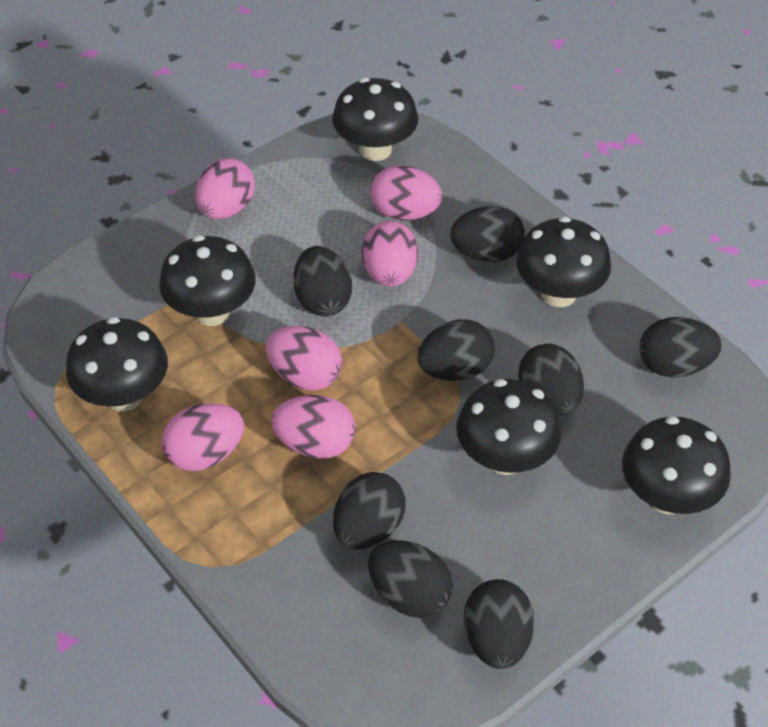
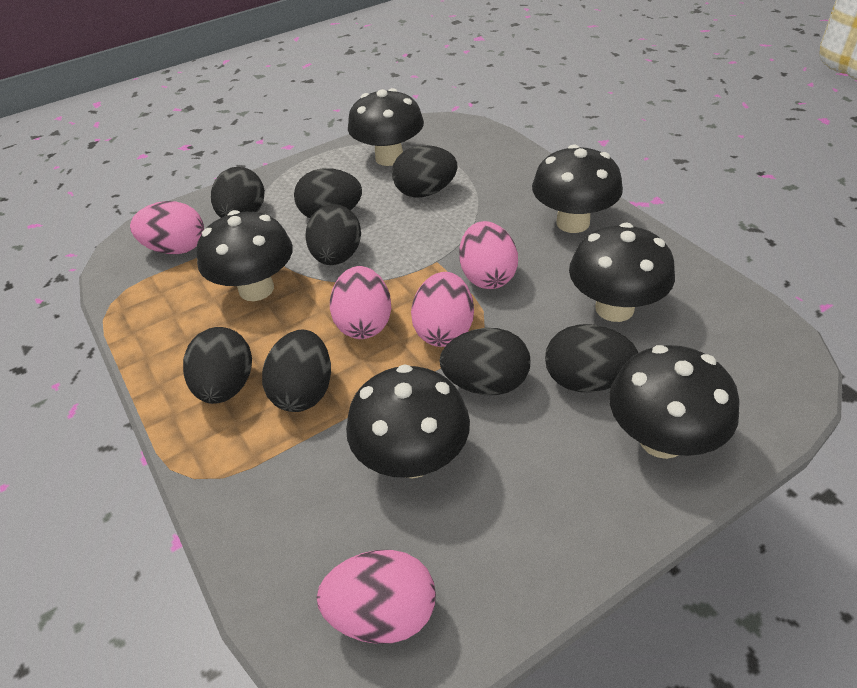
pink egg: [162,403,244,471] [195,158,255,219] [266,326,342,391] [271,395,355,459] [362,221,418,287] [370,165,442,220] = 6 -> [130,201,204,254] [317,550,436,644] [330,266,391,339] [411,272,474,347] [459,221,518,289] = 5

